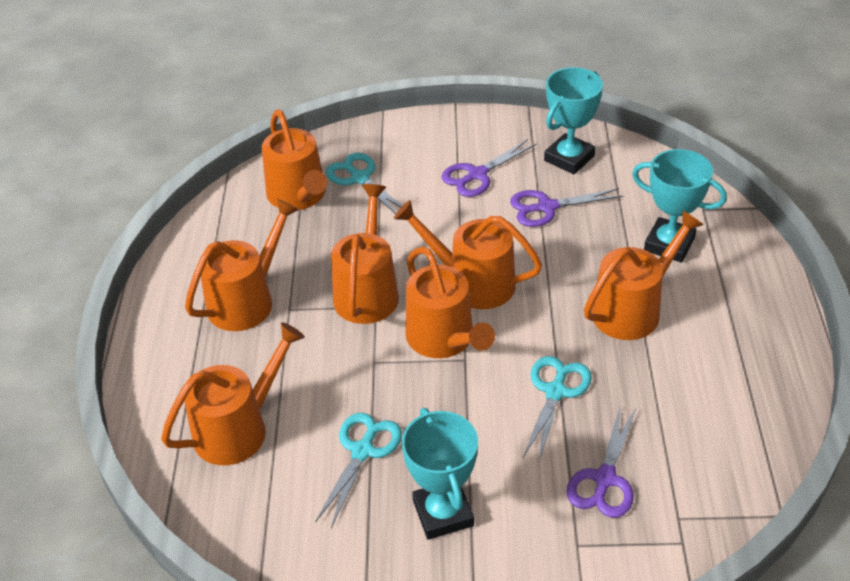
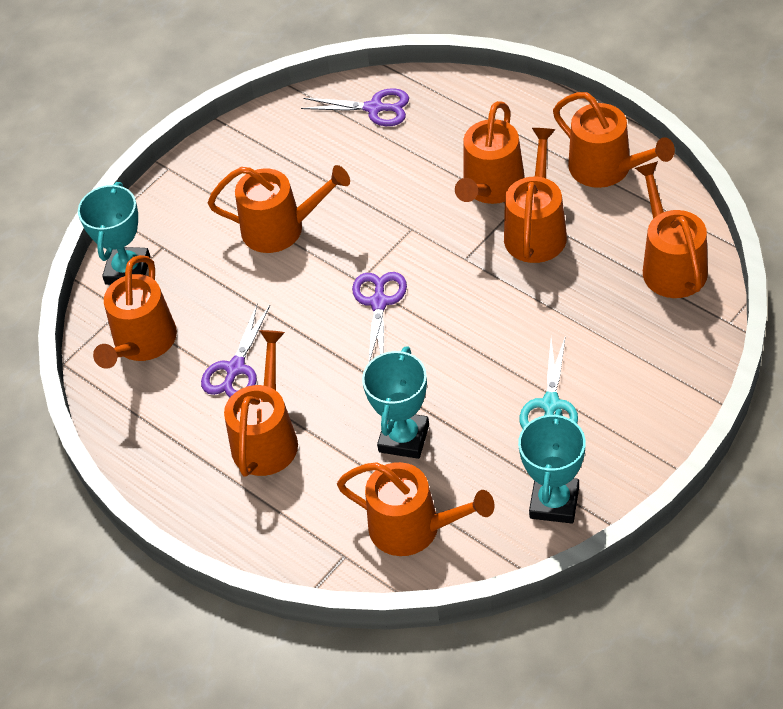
orange watering can: [161,322,305,465] [185,199,299,331] [262,109,327,210] [331,184,399,324] [394,200,542,309] [405,246,495,358] [584,210,704,340] = 7 -> [93,255,177,369] [208,165,350,253] [224,330,298,477] [337,462,494,556] [455,101,525,204] [504,128,567,263] [553,92,675,188] [635,161,708,298] = 8
turquoise scissors: [315,413,402,528] [326,153,402,214] [523,356,592,461] = 3 -> [519,335,578,429] = 1

